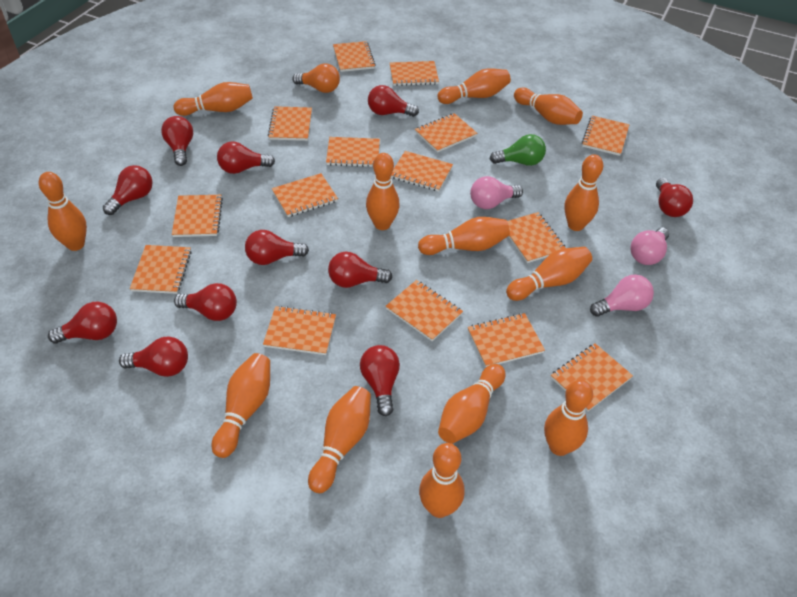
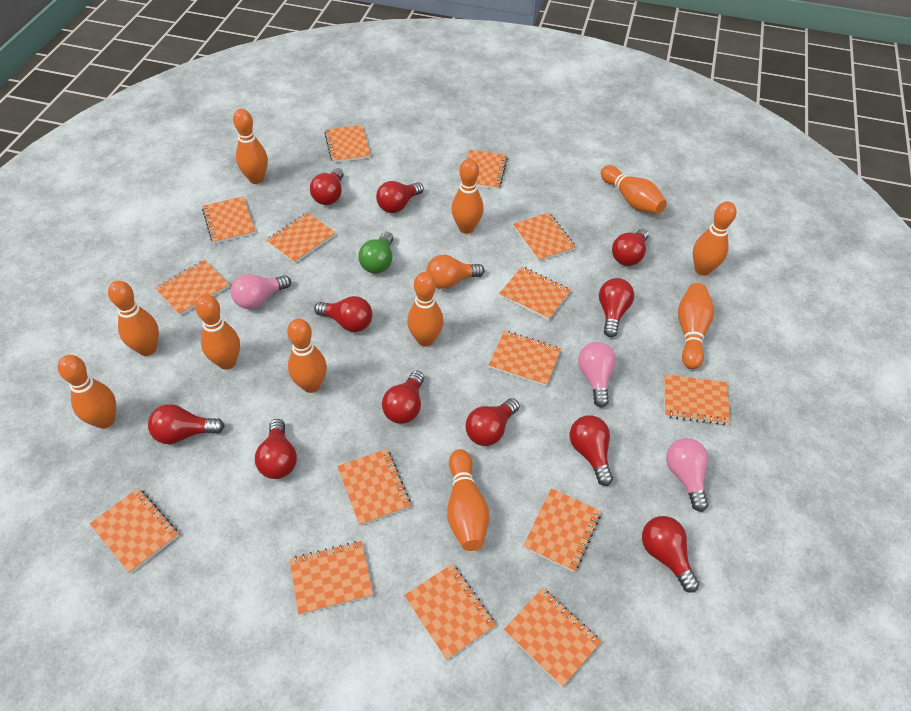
orange bowling pin: [39,172,87,251] [174,82,253,116] [212,353,270,458] [308,386,371,493] [366,153,400,230] [418,217,510,255] [419,443,465,518] [438,68,511,104] [438,364,505,444] [506,247,592,301] [514,88,583,125] [544,380,593,456] [564,154,603,231] = 13 -> [58,355,116,429] [108,281,159,356] [195,295,240,370] [233,109,268,184] [287,319,327,393] [407,272,444,347] [447,449,489,551] [451,159,484,234] [601,165,667,214] [678,283,714,369] [693,201,737,276] = 11

